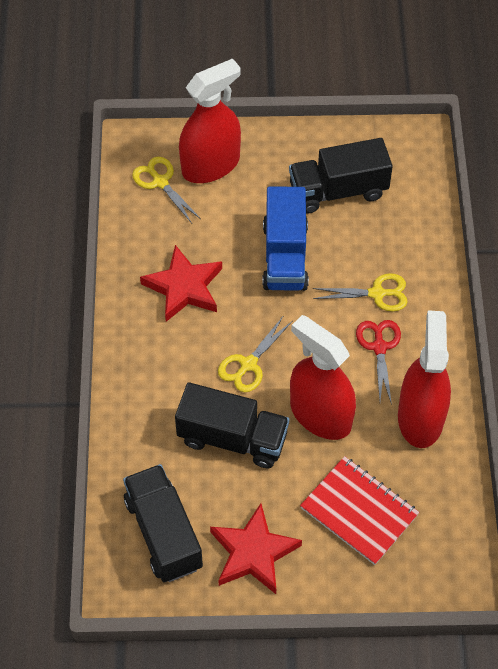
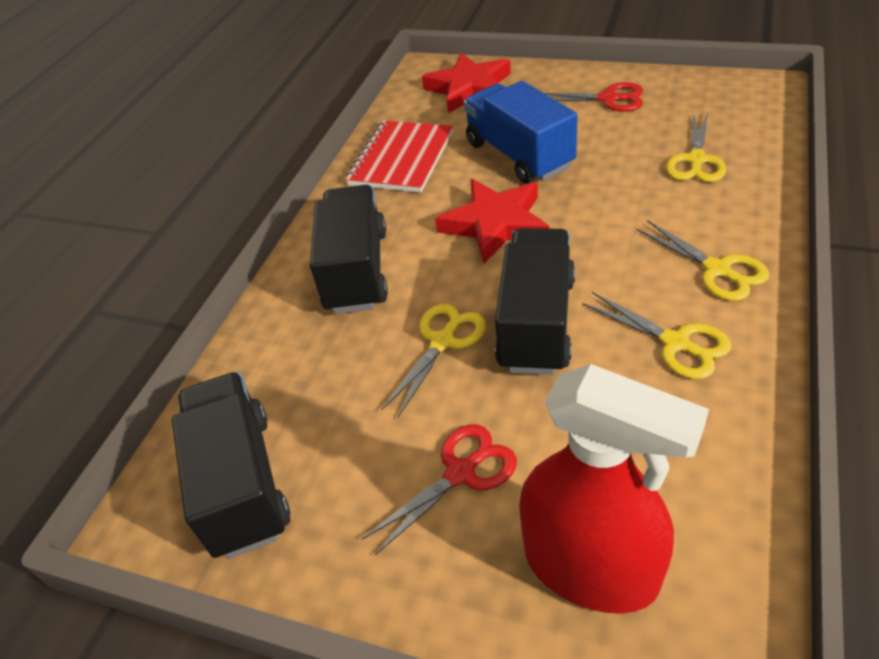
red scissors: [356,320,401,405] = 1 -> [362,424,517,555] [543,82,643,112] = 2
red spray bottle: [179,58,241,183] [290,315,356,440] [398,310,451,448] = 3 -> [519,364,709,614] = 1
yellow scissors: [132,157,201,223] [218,315,292,392] [313,273,408,312] = 3 -> [381,304,486,418] [582,292,731,379] [636,220,769,301] [666,113,726,182] = 4

